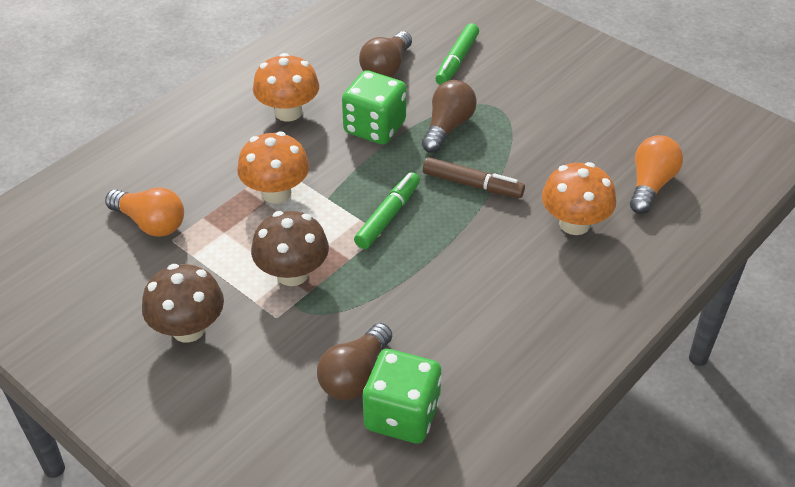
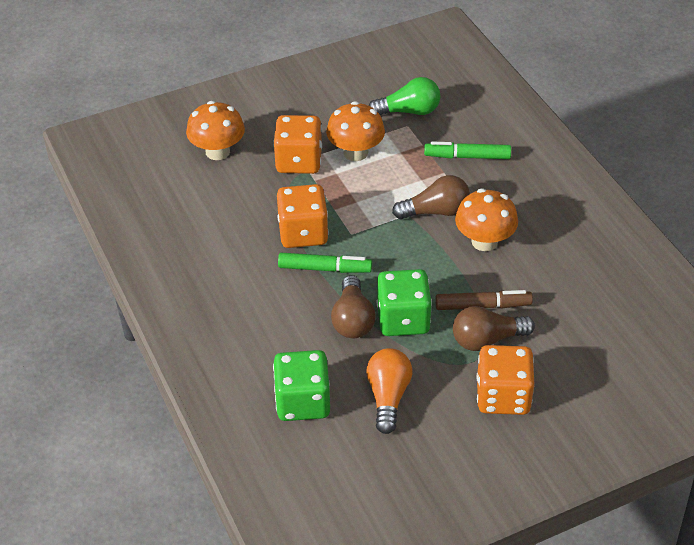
brown mushroom: [142,264,224,342] [251,211,329,286] = 2 -> none = 0
green light bulb: none = 0 -> [369,77,440,115] = 1
orange dice: none = 0 -> [273,115,322,174] [277,184,329,248] [476,345,534,415] = 3
orange light bulb: [105,187,184,237] [630,135,683,214] = 2 -> [366,348,412,434] = 1

